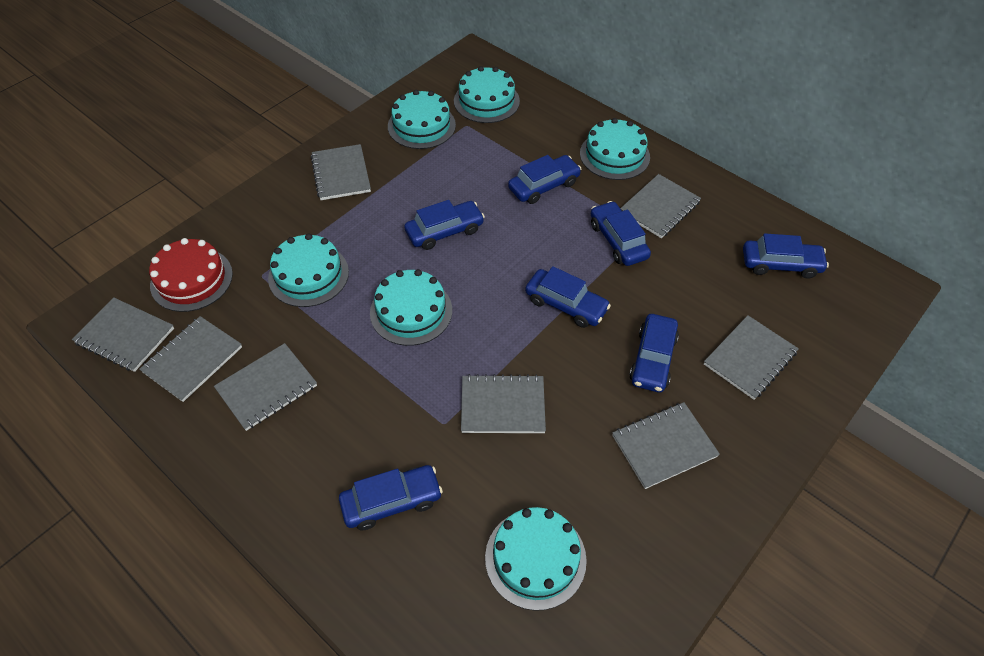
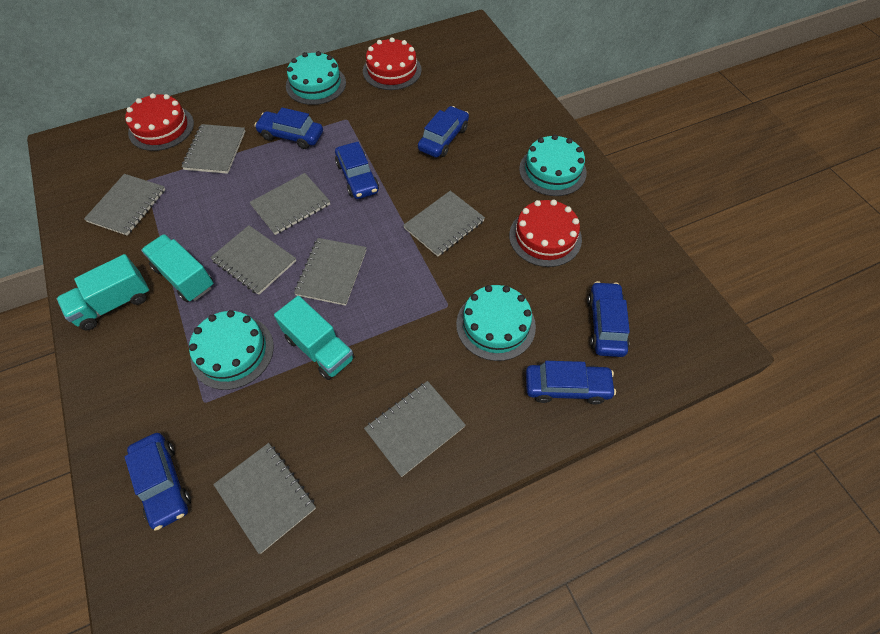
blue car: [339,465,443,531] [404,200,485,250] [508,155,581,204] [525,266,611,328] [591,201,651,266] [629,314,679,392] [743,233,829,279] = 7 -> [125,433,191,531] [254,108,323,149] [335,142,379,199] [418,106,469,158] [526,361,616,405] [587,281,630,357] = 6
red cake: [149,238,233,312] = 1 -> [125,93,194,151] [363,37,422,90] [509,200,582,267] = 3
turquoise cake: [268,233,349,307] [370,269,452,346] [388,90,456,149] [454,66,520,123] [485,507,587,611] [580,118,650,180] = 6 -> [189,310,274,390] [286,51,346,105] [456,285,536,361] [519,134,587,196] = 4
turquoise truck: none = 0 -> [56,254,150,330] [141,234,214,302] [274,296,355,380] = 3

